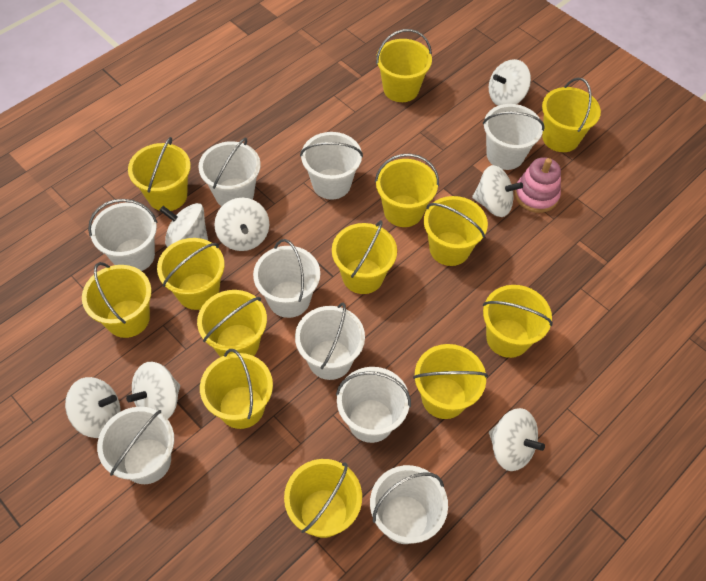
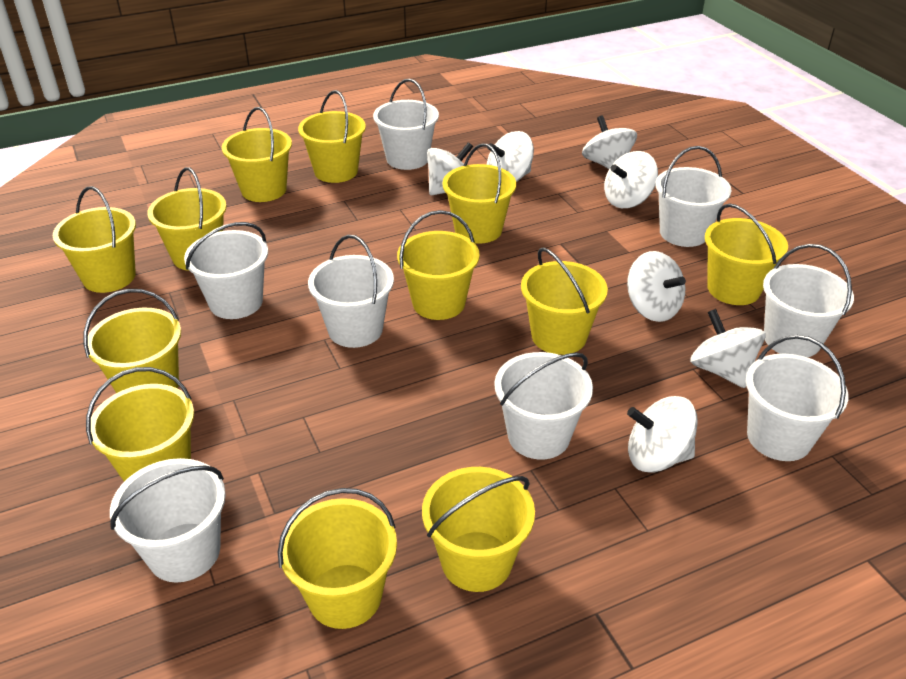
pink stacking toy: [515,157,561,213] = 1 -> none = 0
white bucket: [88,199,158,271] [97,407,174,484] [198,138,261,206] [253,239,320,318] [295,303,365,380] [300,132,363,200] [336,367,411,443] [370,465,448,544] [483,104,545,170] = 9 -> [110,458,226,583] [184,222,268,319] [308,235,394,348] [373,79,439,170] [494,352,593,460] [655,146,731,247] [746,335,849,461] [763,244,854,357] = 8
yellow bucket: [82,262,152,338] [128,137,191,211] [157,238,225,310] [197,290,267,357] [200,349,273,429] [284,459,362,538] [332,220,397,294] [375,153,439,227] [376,29,432,102] [413,344,488,419] [424,196,488,266] [483,285,553,358] [542,78,601,152] = 13 -> [53,186,136,293] [83,289,181,393] [86,367,194,482] [147,167,227,271] [222,107,292,202] [278,488,397,629] [298,90,366,183] [397,210,480,320] [422,467,535,592] [442,143,516,244] [521,247,608,355] [705,204,788,305] = 12

